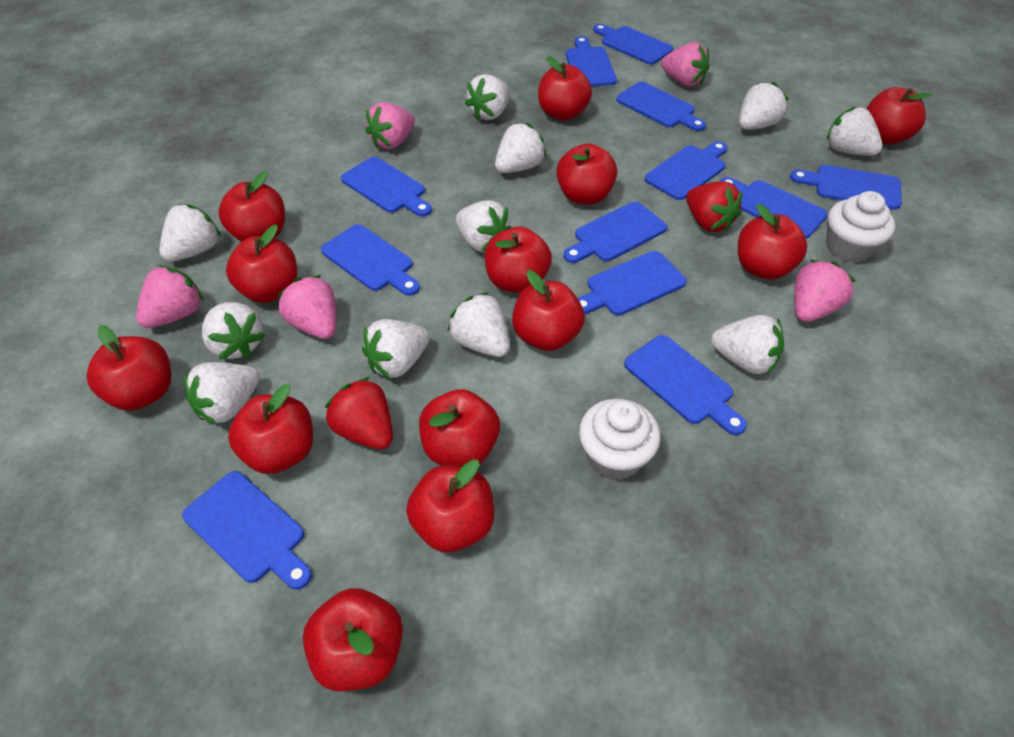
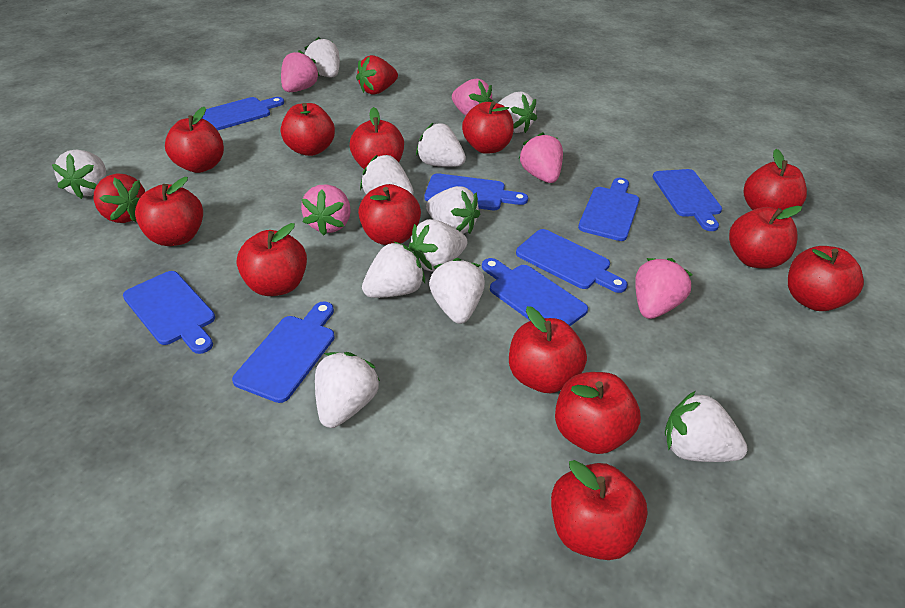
blue cutting board: [182,471,312,590] [321,224,420,296] [341,157,432,217] [563,202,667,263] [566,36,617,87] [578,251,687,315] [593,24,673,65] [616,82,706,131] [624,335,747,435] [645,141,727,200] [720,177,828,239] [790,165,902,210] = 12 -> [123,271,215,354] [202,97,284,131] [232,301,335,403] [425,173,528,210] [482,258,588,326] [516,229,628,293] [578,178,639,241] [653,169,722,231] = 8
white cupcake: [579,399,661,480] [826,191,895,263] = 2 -> none = 0

